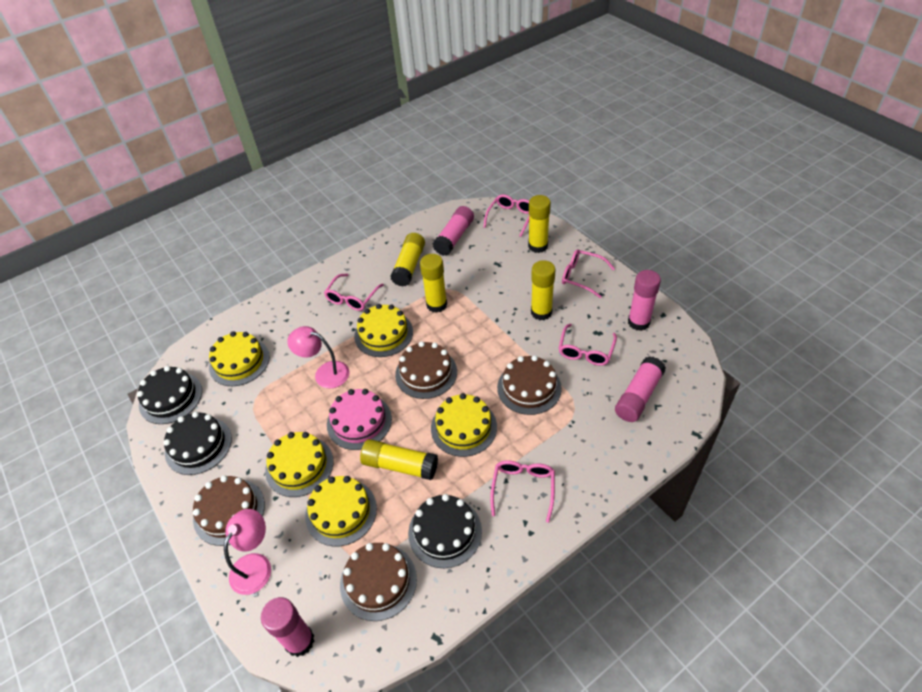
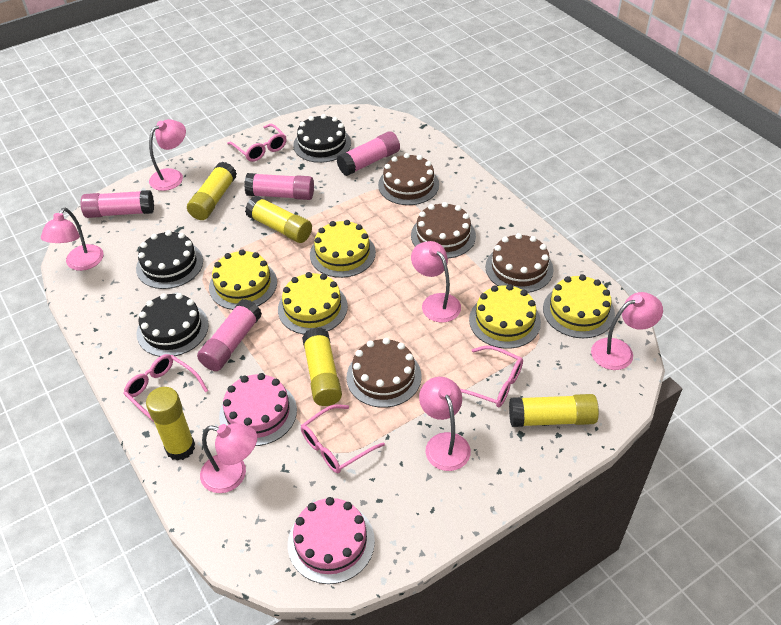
pink cake: [327,389,392,450] = 1 -> [219,373,297,446] [288,497,375,584] = 2
pink glasses: [324,274,384,311] [483,194,529,237] [490,460,555,523] [559,324,617,366] [562,249,615,298] = 5 -> [123,354,208,422] [227,124,287,162] [301,405,385,473] [460,346,523,407] = 4
pink lamp: [224,509,271,595] [287,326,349,389] = 2 -> [41,207,103,271] [149,119,186,191] [200,423,257,493] [411,241,461,323] [419,377,471,471] [591,292,663,370] = 6

